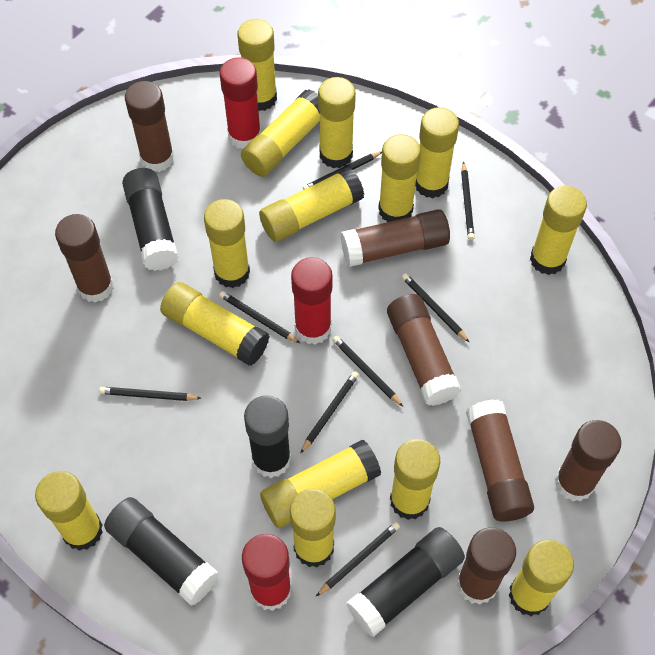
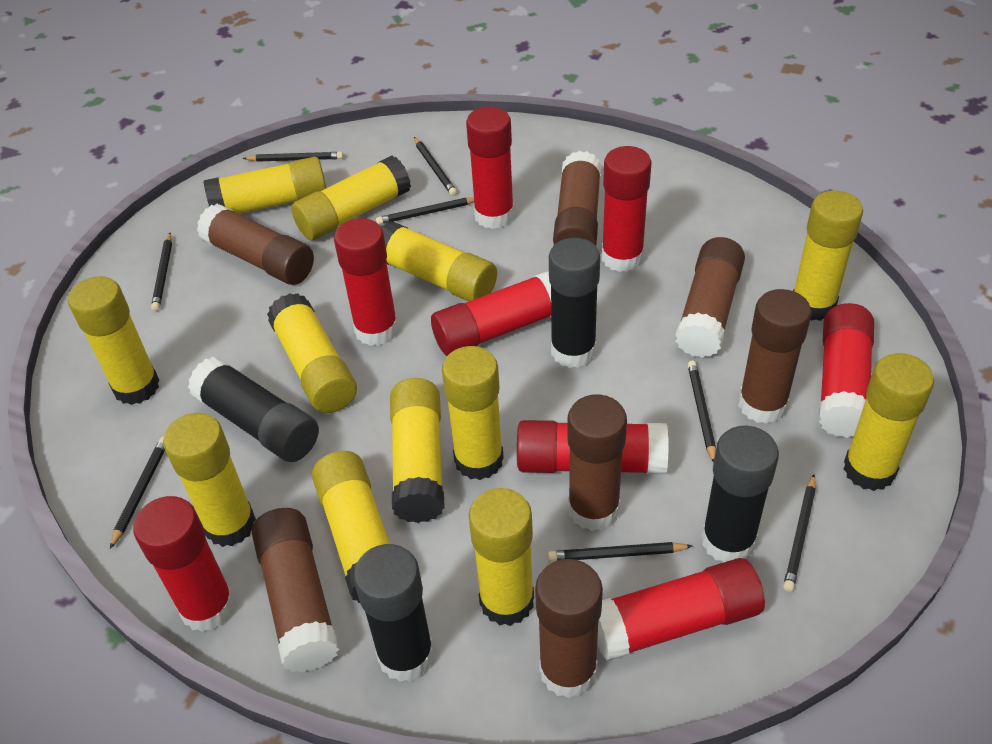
red glue stick: [220,58,261,149] [242,534,292,611] [291,257,333,345] = 3 -> [134,496,235,632] [334,218,398,346] [431,271,551,356] [466,106,514,229] [517,420,669,474] [597,558,765,661] [602,146,651,272] [819,303,874,438] = 8
yellow glue stick: [35,471,103,551] [160,282,269,366] [204,199,250,288] [237,19,277,111] [241,89,320,177] [259,167,364,242] [260,440,381,528] [290,489,336,568] [318,77,356,168] [378,134,421,222] [390,439,440,520] [415,107,459,198] [509,540,574,616] [530,186,587,275] = 14 -> [68,276,160,405] [163,413,256,547] [204,157,326,214] [267,293,357,413] [291,155,411,240] [312,451,390,603] [381,221,497,302] [390,378,445,523] [442,346,504,480] [468,488,534,626] [793,190,863,321] [843,353,934,491] = 12

